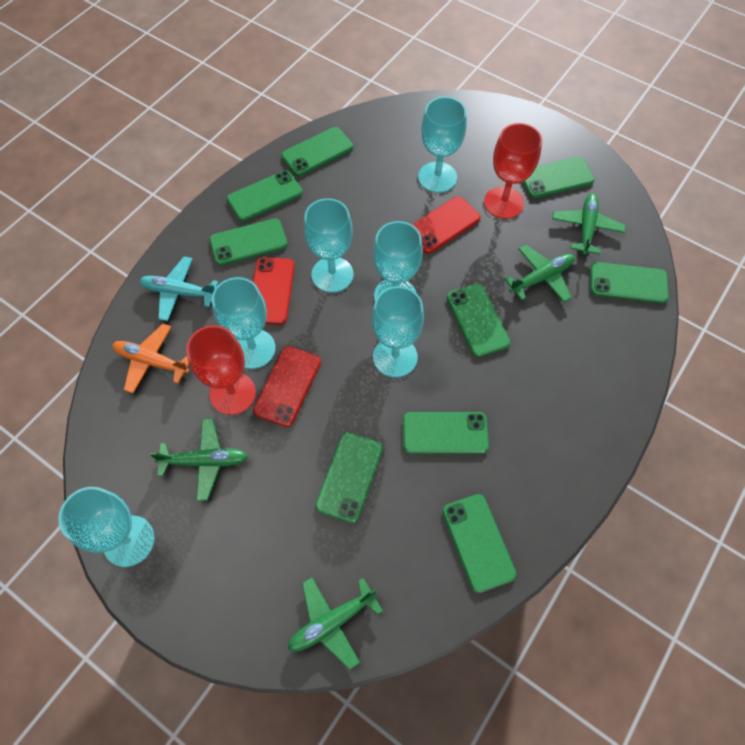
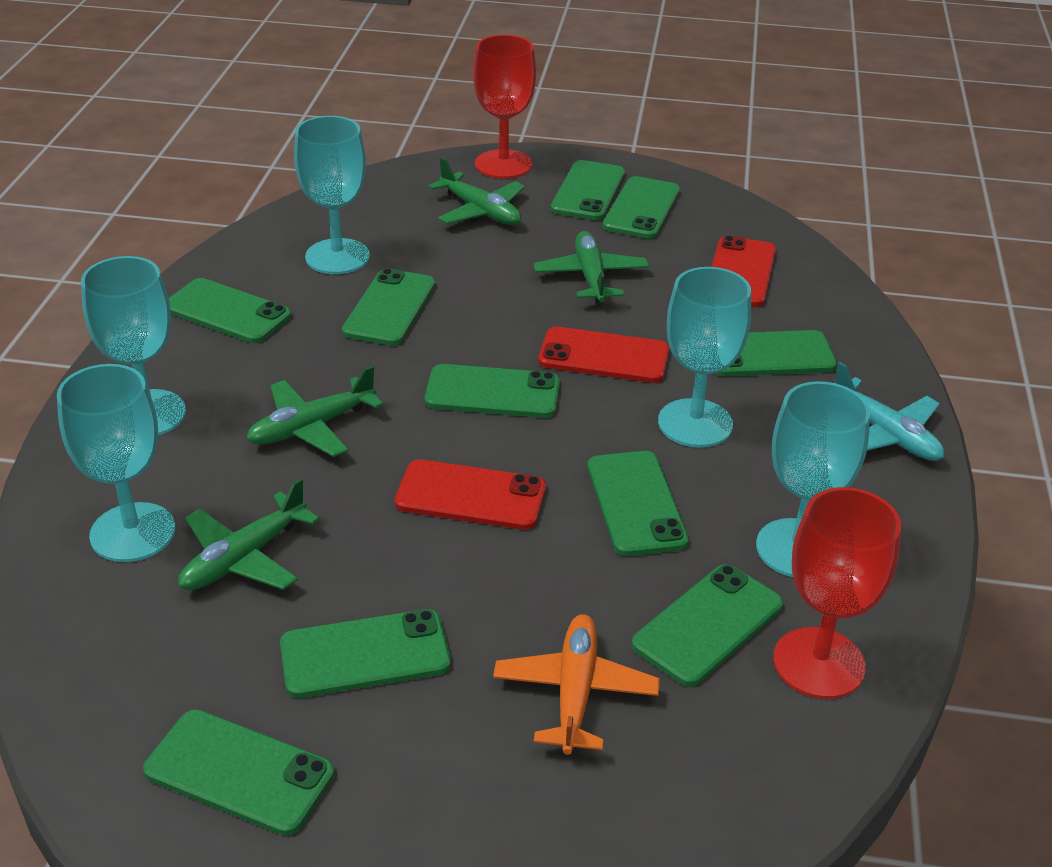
green phone: [209,218,288,266] [227,170,303,221] [281,127,353,176] [315,432,383,523] [403,412,489,454] [442,494,516,593] [447,284,510,357] [523,157,595,198] [590,262,669,304] = 9 -> [143,709,334,835] [169,278,291,343] [280,609,451,698] [342,268,435,346] [425,364,560,418] [551,160,625,220] [587,451,689,556] [603,176,680,239] [632,564,783,686] [714,330,837,376] = 10
turquoise goblet: [58,487,155,567] [212,277,276,369] [304,198,354,293] [372,286,424,378] [373,221,423,301] [418,97,467,193] = 6 -> [57,364,175,562] [81,256,186,436] [294,116,370,274] [658,267,751,448] [756,381,870,577] = 5

